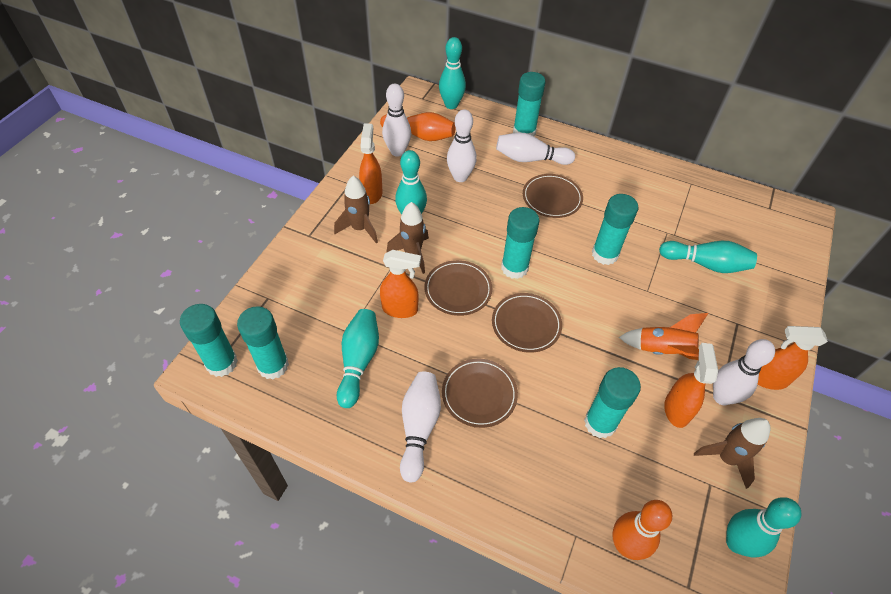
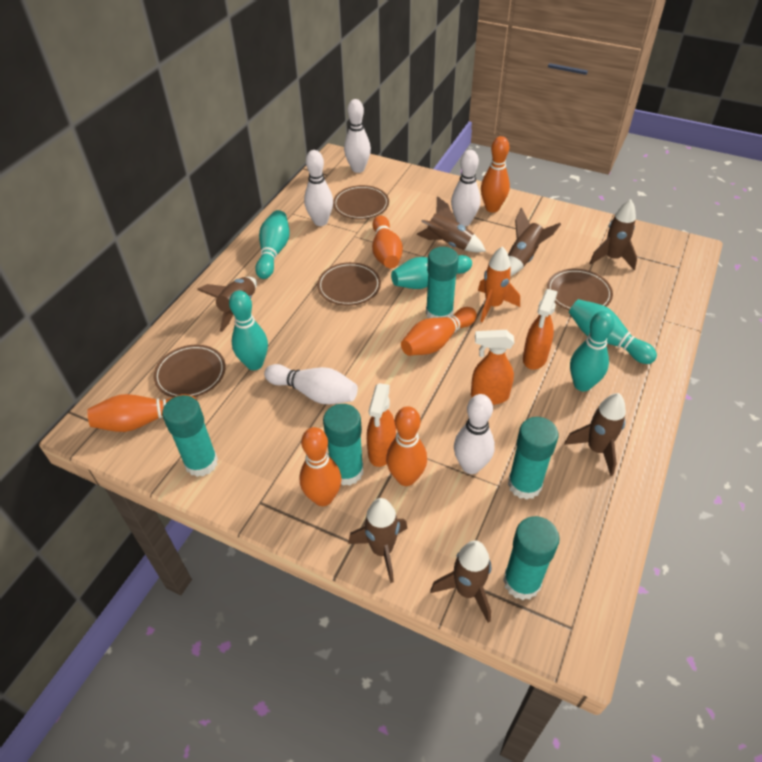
brown rocket: [334,176,378,244] [386,202,429,274] [694,418,770,489] = 3 -> [197,277,257,332] [348,498,408,583] [416,196,486,252] [430,540,491,623] [508,208,561,276] [564,393,626,476] [589,199,637,270] = 7
orange bowling pin: [380,112,455,141] [612,500,672,560] = 2 -> [87,394,197,432] [299,427,342,506] [372,215,403,268] [386,406,427,486] [401,307,477,356] [481,136,510,213] = 6
orange spray bottle: [359,123,382,204] [380,250,421,318] [664,343,718,428] [758,326,828,390] = 4 -> [367,383,396,467] [471,330,514,405] [523,289,557,370] = 3
turquoise glue stick: [180,304,238,377] [237,306,289,379] [501,207,539,279] [513,72,546,136] [584,367,641,438] [592,194,638,265] = 6 -> [162,395,218,477] [323,404,363,486] [426,247,459,318] [503,516,560,600] [508,417,559,500] = 5

